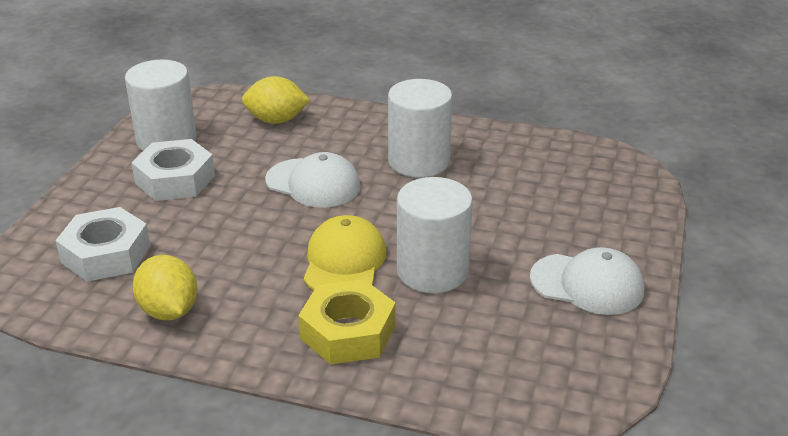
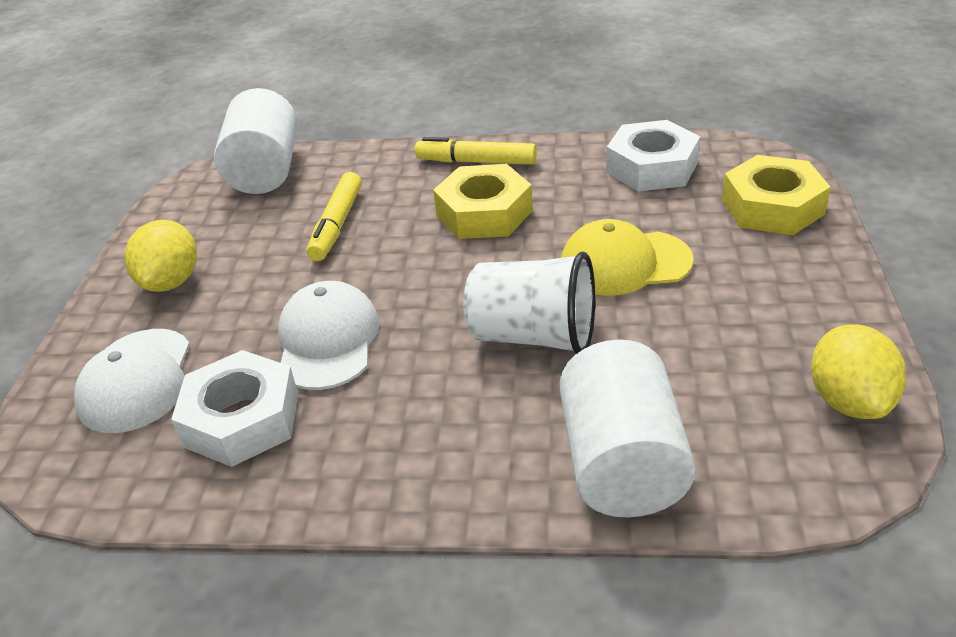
white cup: none = 0 -> [464,252,595,354] = 1
white cylinder: [125,60,197,151] [388,79,453,178] [397,177,473,293] = 3 -> [214,88,297,194] [559,339,696,518] = 2
yellow marker: none = 0 -> [307,172,362,261] [415,137,537,165] = 2
yellow nut: [298,279,396,365] = 1 -> [433,164,533,239] [722,155,830,235] = 2

